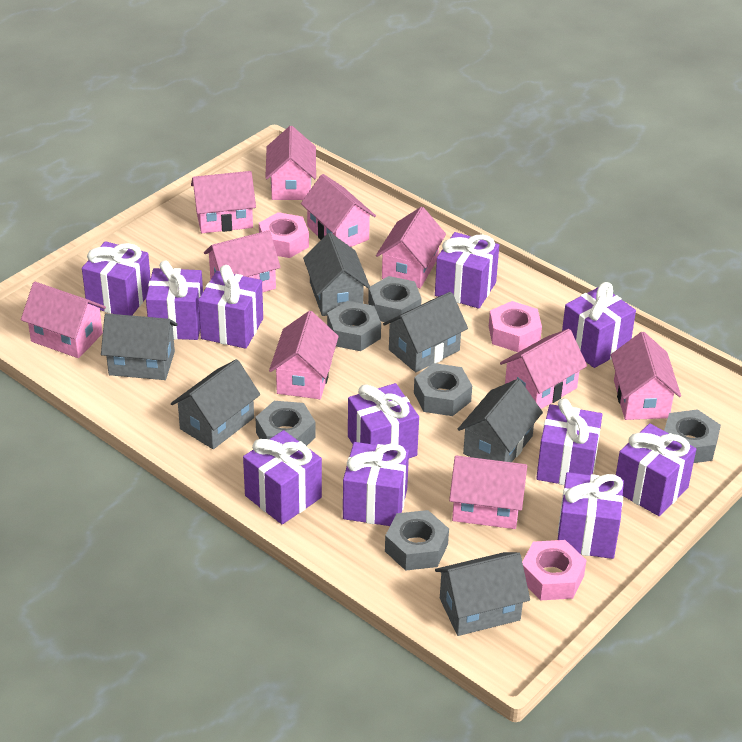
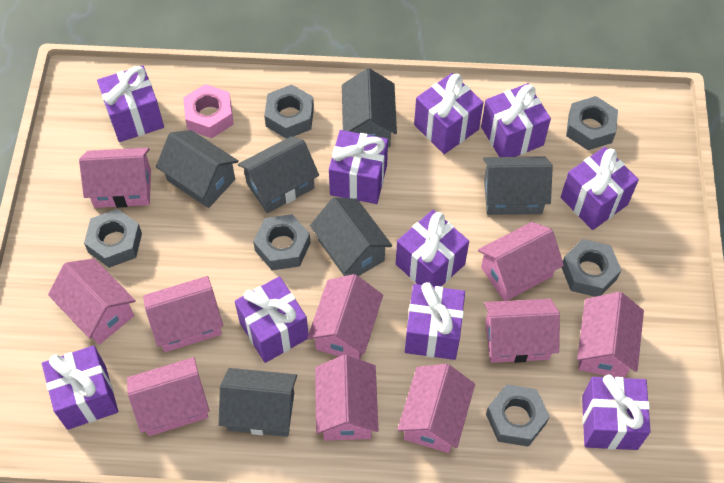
pink nut: [259,212,309,258] [489,301,542,352] [522,540,587,601] = 3 -> [183,84,234,138] = 1
purple gift: [82,241,151,316] [146,260,203,340] [198,265,263,349] [243,430,322,524] [343,442,409,526] [348,383,419,458] [435,232,499,309] [536,398,603,485] [558,472,624,559] [562,282,636,368] [616,423,696,516] = 11 -> [42,345,118,430] [97,65,164,142] [235,276,308,363] [329,130,388,204] [396,210,469,287] [405,282,465,360] [414,73,484,154] [481,83,551,157] [561,147,639,230] [582,375,651,450] = 10

